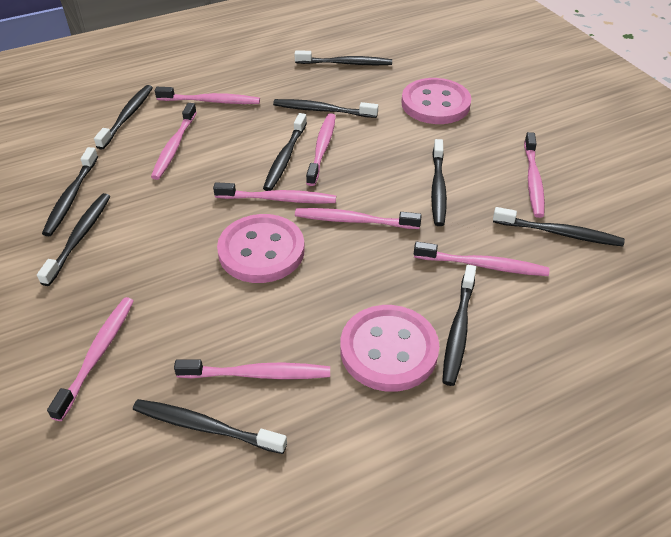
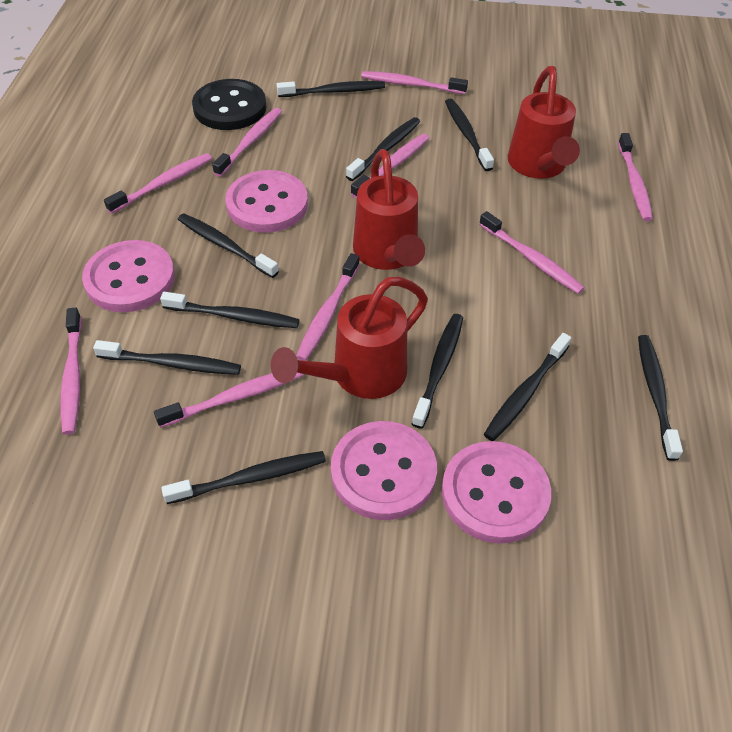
black button: none = 0 -> [192,79,266,130] = 1
pink button: [217,214,305,283] [340,305,439,392] [401,78,472,124] = 3 -> [82,240,175,312] [225,170,308,233] [331,421,437,520] [442,441,551,544] = 4
red watering can: none = 0 -> [271,277,428,399] [353,149,425,270] [508,66,580,179] = 3

